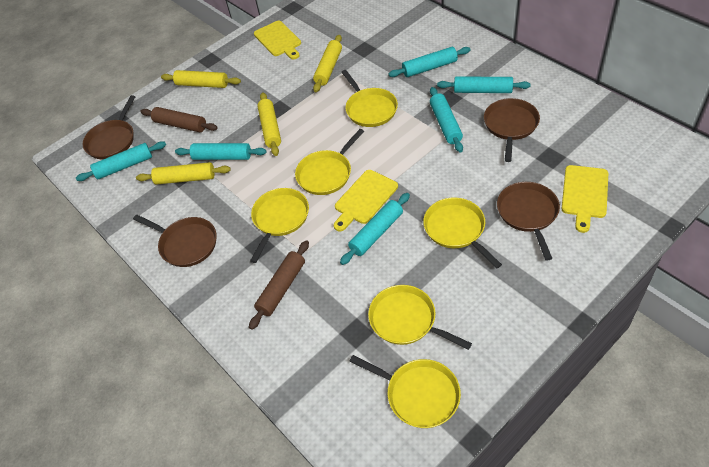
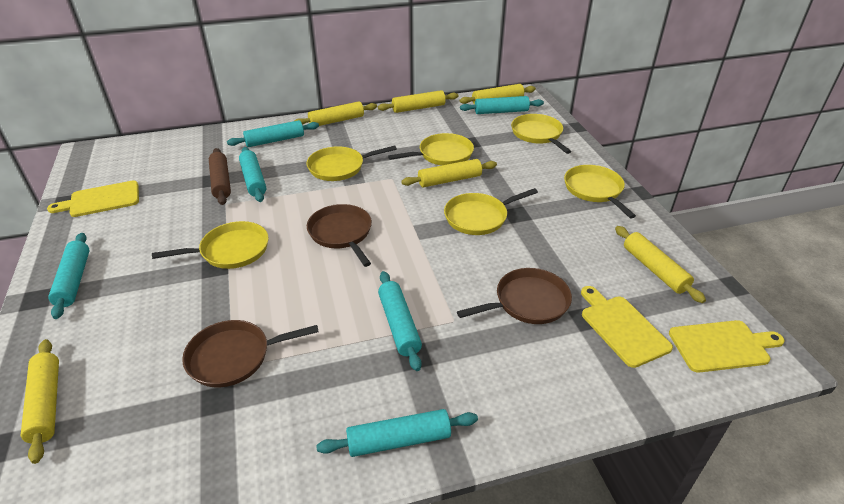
brown pan: [82,95,135,160] [133,214,217,267] [484,98,540,162] [497,182,560,261] = 4 -> [182,320,319,387] [307,204,372,267] [457,268,572,324] = 3
brown rolling pin: [140,107,218,132] [249,240,309,330] = 2 -> [209,148,231,205] = 1
yellow rolling pin: [136,162,231,185] [161,70,241,88] [257,92,281,156] [313,35,342,92] = 4 -> [21,339,59,464] [295,101,377,126] [378,90,458,113] [401,159,497,187] [460,84,536,105] [615,226,706,303] = 6

